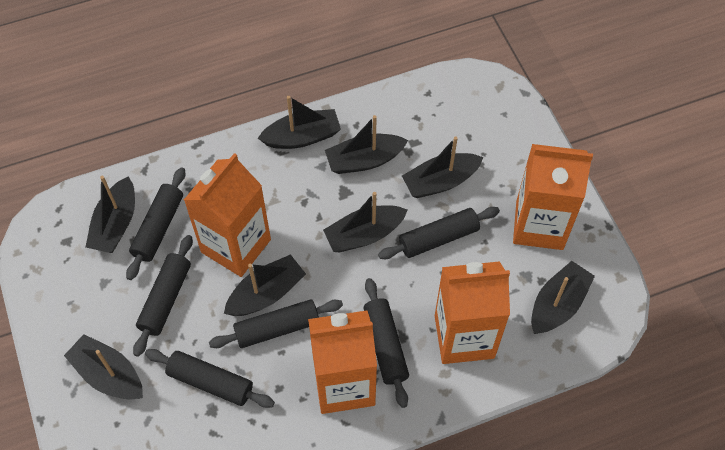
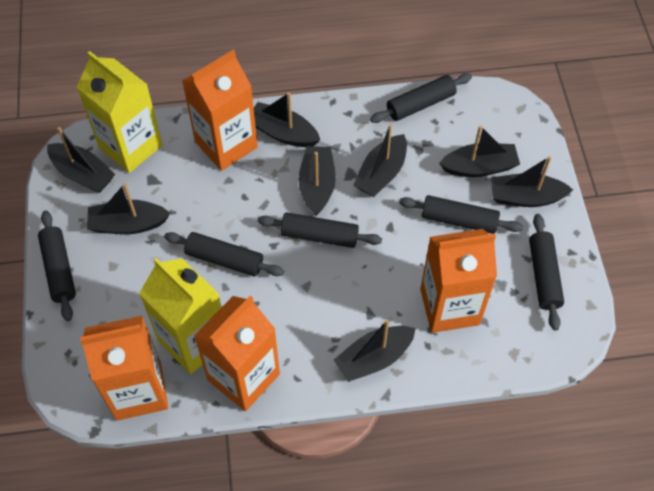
yellow carton: none = 0 -> [76,51,163,173] [139,258,221,374] = 2

